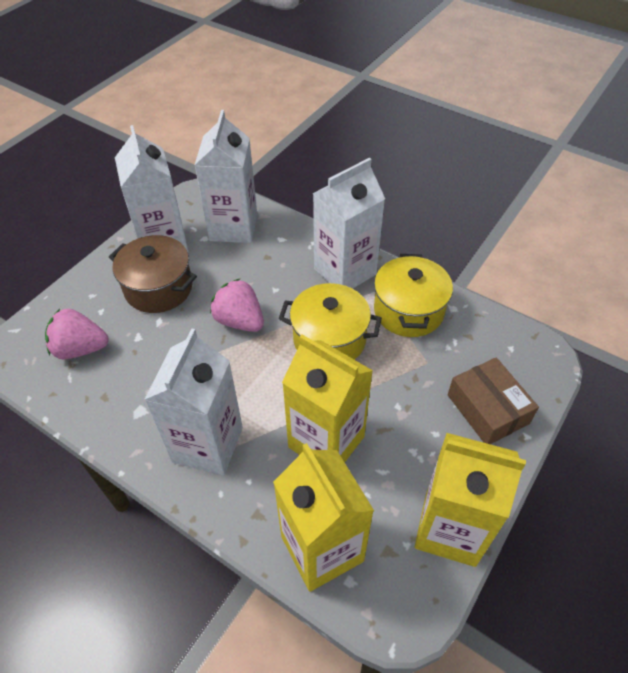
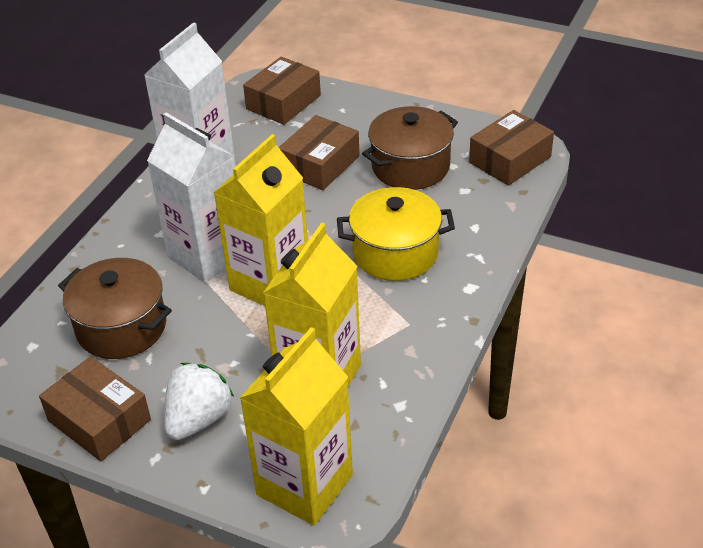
brown box: [448,357,539,444] = 1 -> [39,356,151,461] [243,57,321,125] [279,115,360,190] [469,110,554,186] = 4
brown pot: [109,235,197,313] = 1 -> [58,258,172,359] [362,106,458,190] = 2
pink strawberry: [45,308,109,359] [210,278,264,332] = 2 -> none = 0
white carton: [115,125,189,252] [144,328,243,476] [194,110,257,243] [313,157,385,289] = 4 -> [144,22,234,155] [147,112,236,283] = 2
white strawberry: none = 0 -> [164,363,234,440] = 1
yellow pot: [279,283,382,360] [374,254,453,337] = 2 -> [337,187,455,281] = 1

